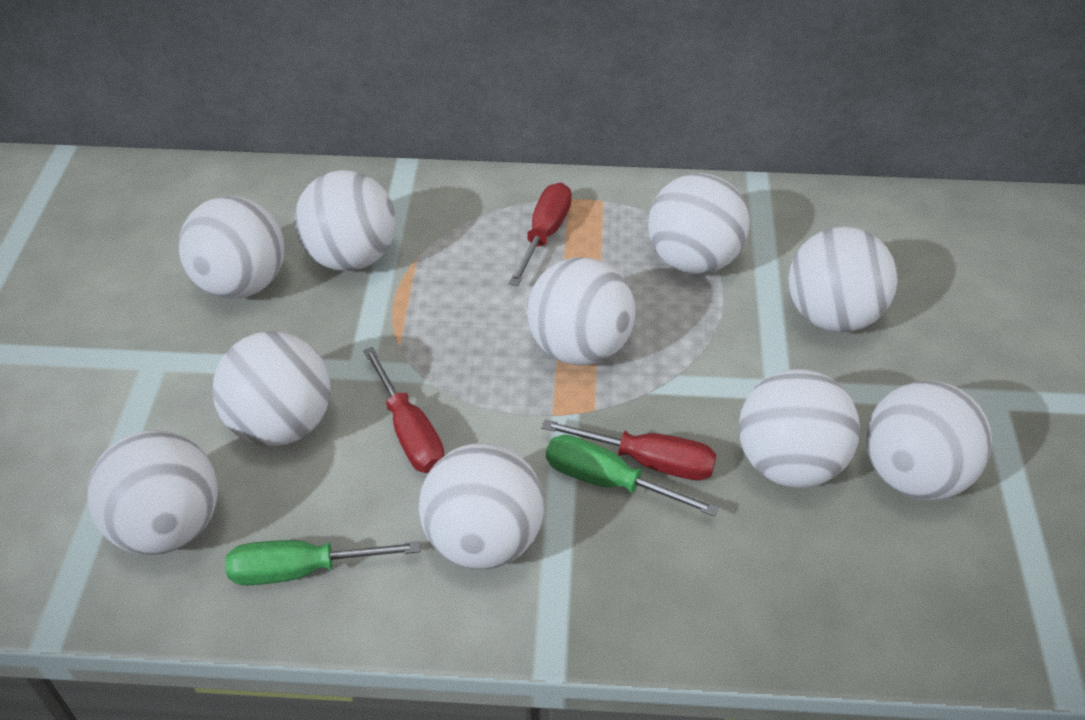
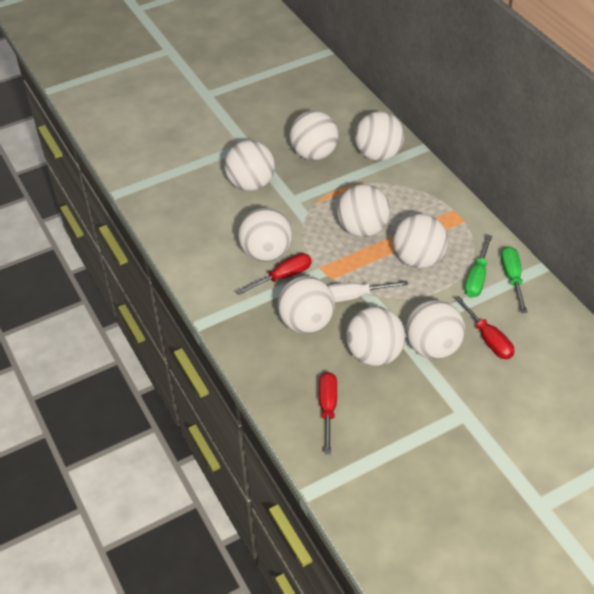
white ball: [87,430,218,555] [178,196,284,299] [212,331,331,446] [294,170,396,271] [419,443,544,569] [527,257,635,366] [648,173,750,274] [739,369,860,488] [788,227,898,332] [866,381,992,500] = 10 -> [224,140,275,191] [238,208,292,262] [277,276,335,334] [289,111,339,160] [337,184,390,237] [346,307,406,366] [355,111,404,161] [393,214,448,268] [406,300,465,359] = 9
white screwdriver: none = 0 -> [328,281,408,302] = 1

